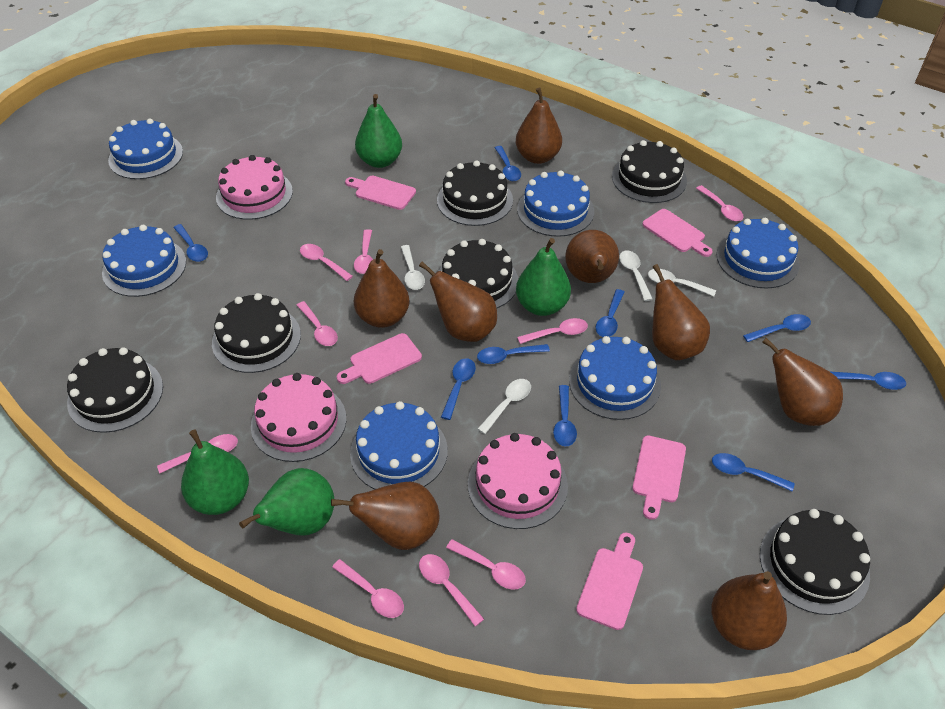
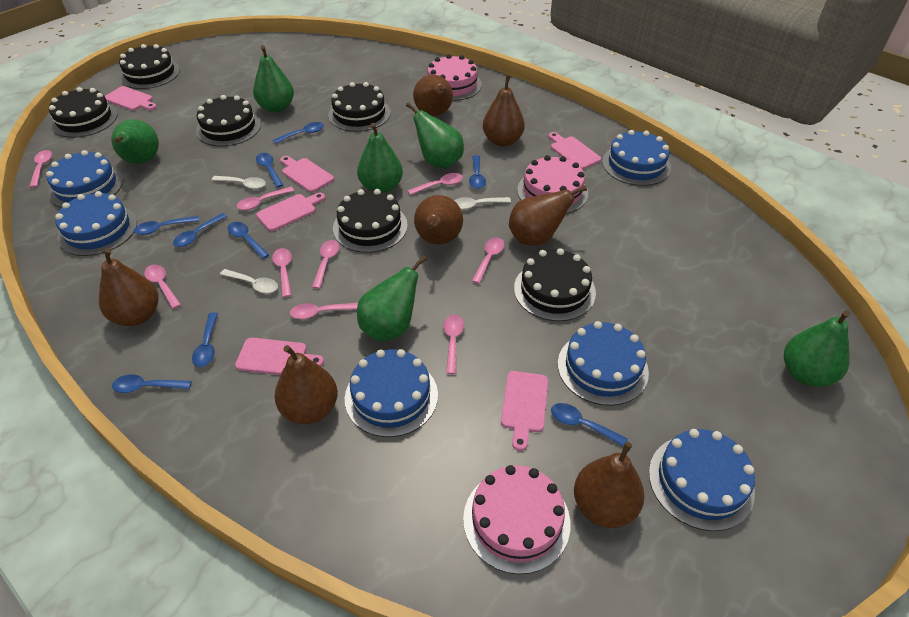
brown pear: [331,482,440,550] [354,249,409,328] [419,262,497,342] [516,87,562,164] [565,230,619,283] [652,264,710,360] [711,571,787,650] [762,338,843,426] = 8 -> [99,248,158,326] [274,345,338,424] [413,74,453,116] [414,195,463,245] [483,75,525,147] [509,185,587,245] [574,442,645,528] = 7
green pear: [181,430,249,515] [239,468,334,536] [355,94,402,168] [516,238,571,316] = 4 -> [111,119,159,164] [253,45,294,113] [357,123,403,193] [357,255,427,342] [406,102,464,169] [784,310,850,387] = 6
pink cutting board: [337,333,422,384] [345,175,416,210] [576,533,643,630] [632,435,686,520] [642,209,713,257] = 5 -> [105,86,157,111] [235,338,324,375] [256,193,325,231] [280,156,334,192] [501,371,548,451] [548,132,601,170] = 6
white spoon: [401,245,425,290] [477,379,531,434] [619,250,653,301] [648,269,716,296] = 4 -> [211,176,266,189] [220,269,278,293] [454,197,511,210] = 3

